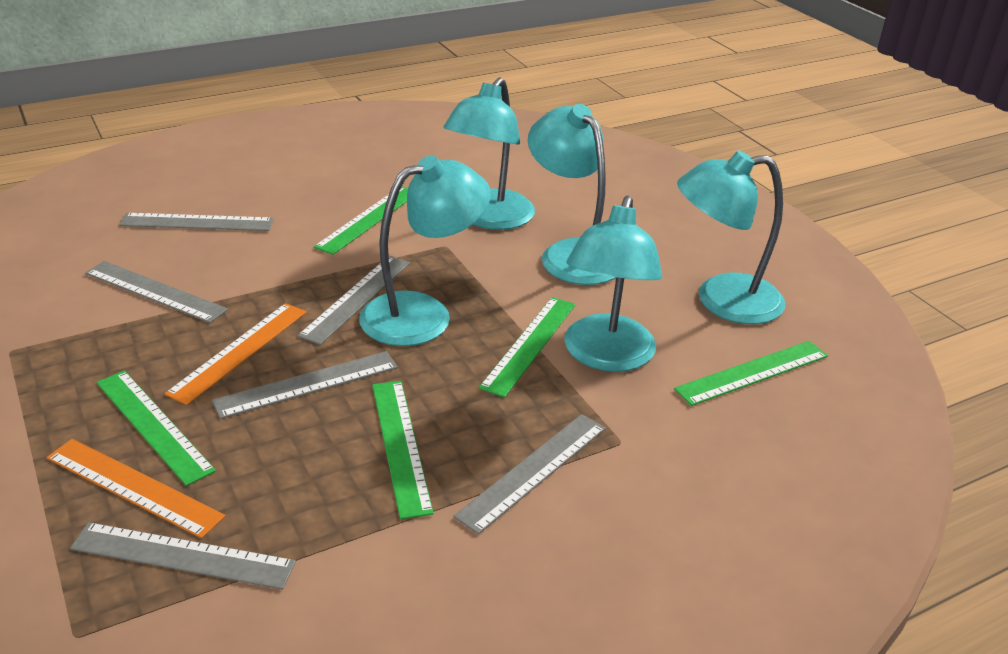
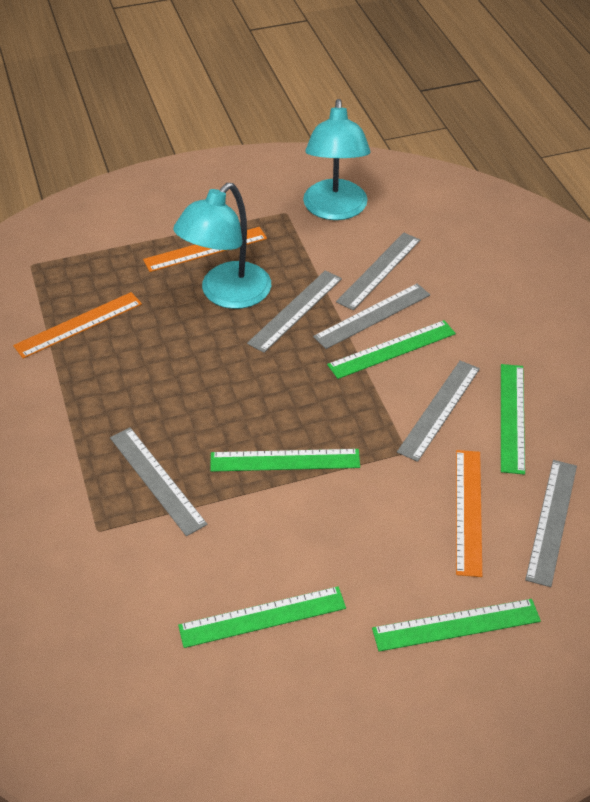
orange ruler: [46,439,225,538] [164,303,306,405] = 2 -> [13,292,142,359] [143,227,267,272] [456,450,482,577] = 3
turquoise lamp: [359,155,491,346] [443,77,535,230] [528,104,616,285] [564,196,662,372] [677,151,785,324] = 5 -> [173,183,271,309] [303,99,370,220] = 2

